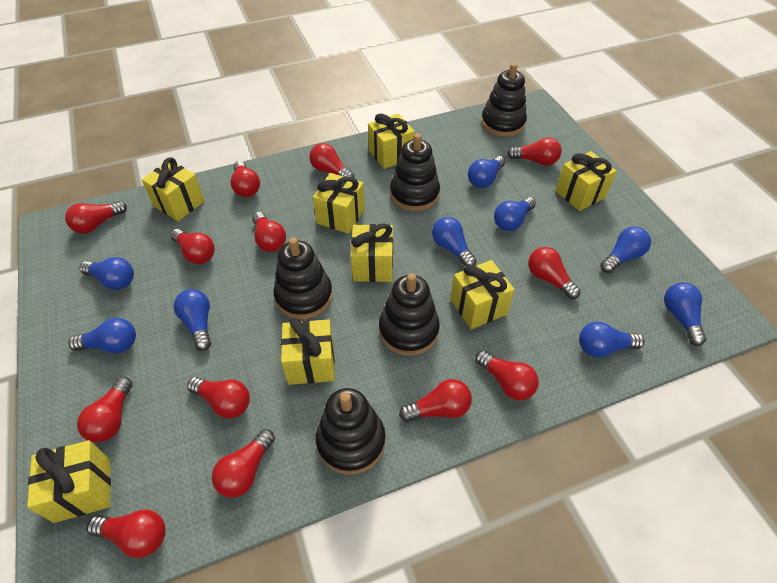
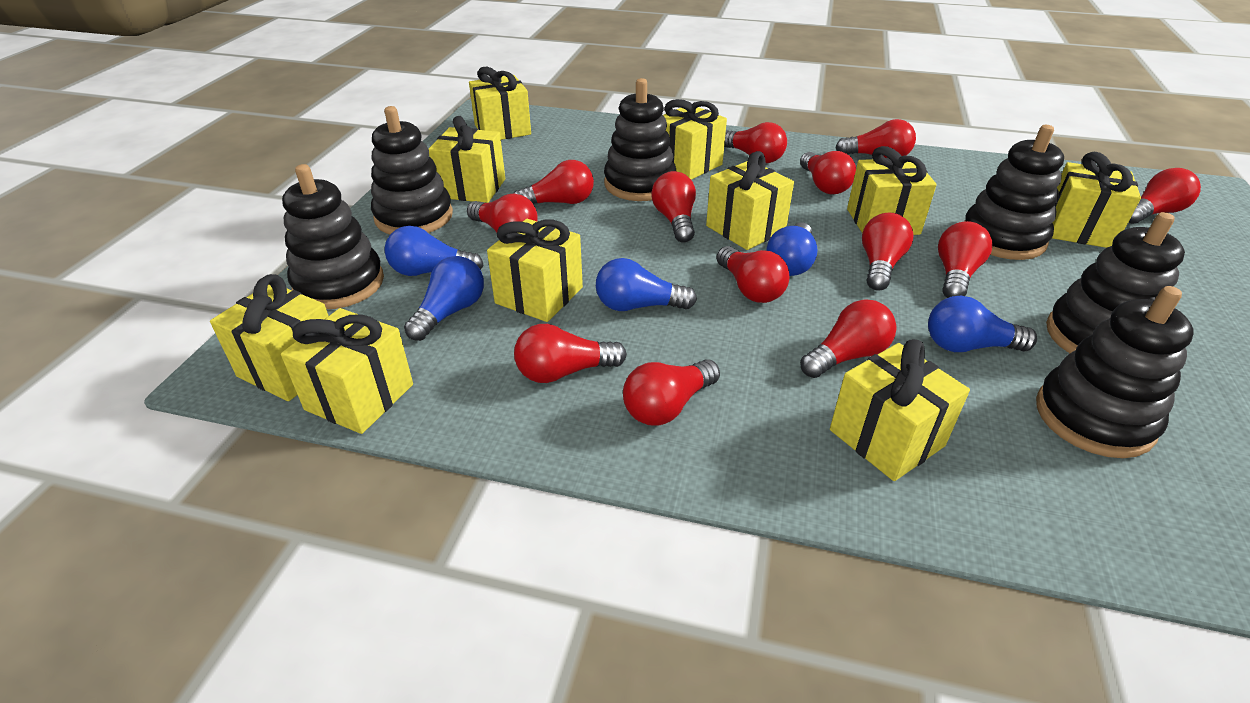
black stacking toy: [273,238,333,319] [316,388,385,475] [379,273,440,356] [390,133,440,211] [481,63,527,137] = 5 -> [282,164,384,309] [371,106,453,234] [604,78,677,201] [964,125,1064,260] [1036,286,1194,458] [1046,212,1185,353] = 6
blue light bulb: [69,318,136,353] [80,257,134,290] [174,289,211,351] [432,217,477,266] [468,156,505,188] [494,197,536,231] [579,322,644,357] [600,227,651,273] [664,282,706,346] = 9 -> [385,226,484,276] [404,256,484,341] [596,258,697,311] [766,222,818,276] [928,295,1037,352] = 5
yellow gift: [27,440,111,523] [141,158,205,221] [281,317,335,385] [313,173,365,234] [351,223,393,282] [368,113,415,169] [450,260,515,329] [555,151,617,211] = 8 -> [210,274,328,401] [281,308,413,434] [428,116,505,203] [469,67,531,140] [487,219,583,322] [663,99,727,180] [706,151,794,250] [830,339,970,481] [847,146,937,235] [1052,152,1141,248] = 10

